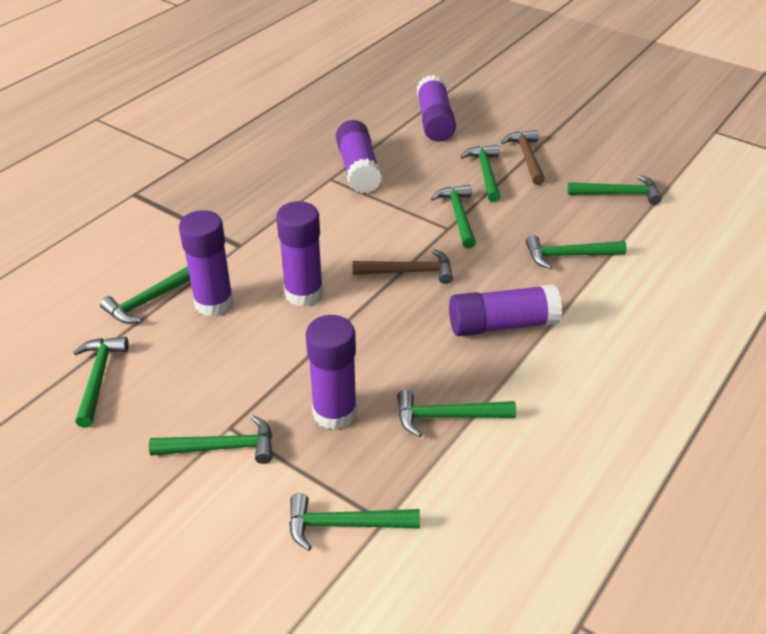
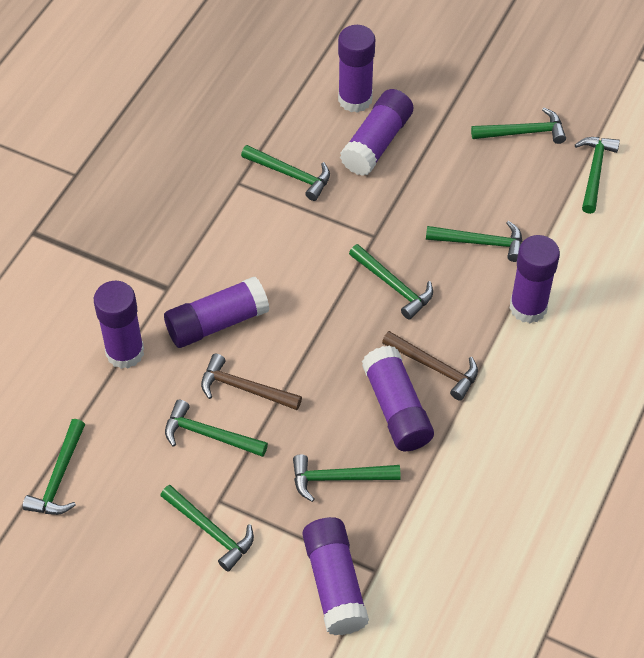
purple glue stick: [179,210,234,316] [276,201,323,307] [306,315,357,430] [336,120,382,194] [417,75,456,142] [449,284,562,336] = 6 -> [94,281,144,369] [164,277,269,348] [303,517,369,635] [338,25,375,113] [340,89,413,176] [362,345,434,451] [510,235,560,323] = 7

